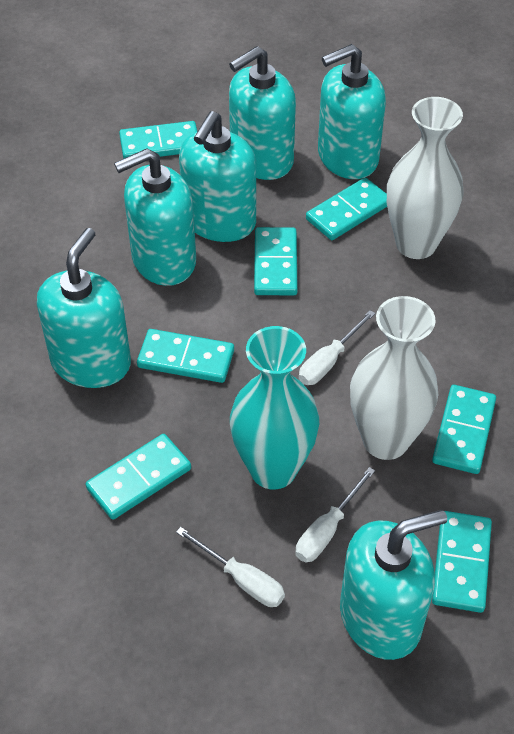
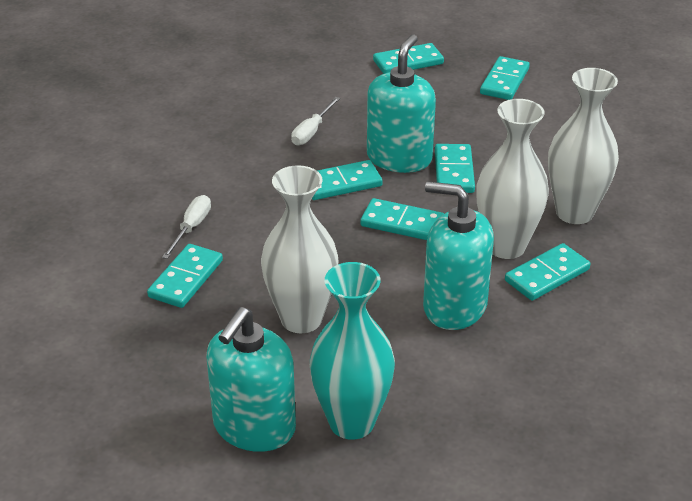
turquoise soap dispenser: [37,228,131,388] [114,148,196,286] [179,111,256,242] [229,46,296,180] [318,44,386,179] [340,510,447,660] = 6 -> [206,307,296,452] [367,34,436,173] [423,181,494,330] = 3
white screwdriver: [176,527,285,607] [295,467,375,563] [299,310,375,385] = 3 -> [162,195,211,259] [291,97,340,146] = 2
white vase: [350,296,438,460] [387,97,464,259] = 2 -> [261,165,338,333] [476,99,549,259] [548,68,619,224] = 3

